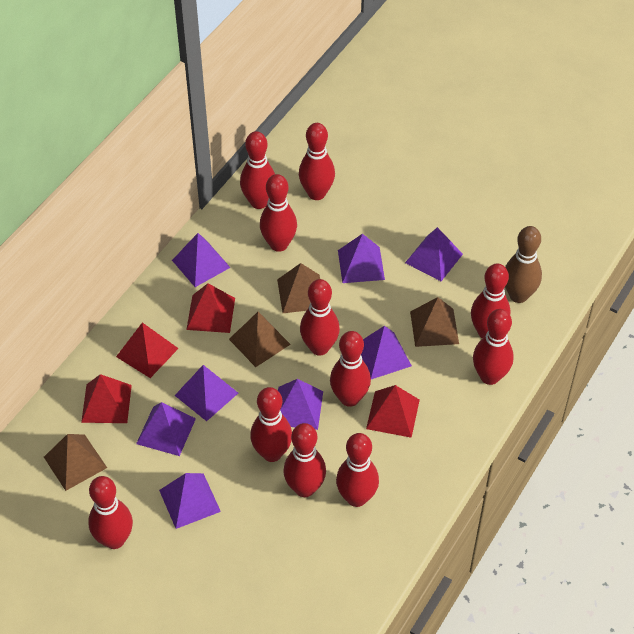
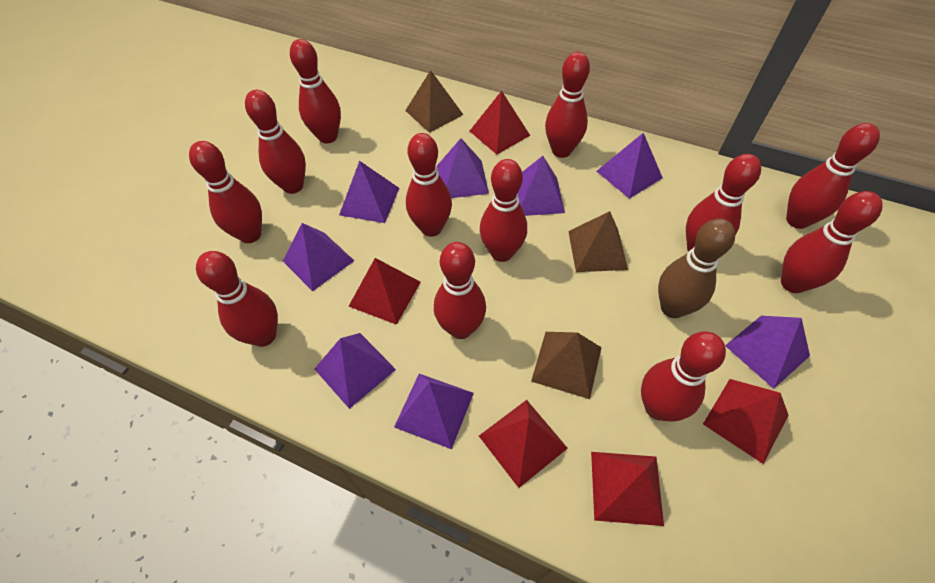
brown pyramid: [44,434,107,491] [229,312,291,367] [277,263,320,313] [410,297,459,347] = 4 -> [405,70,463,133] [531,332,602,399] [568,211,628,272] = 3
red bowling pin: [88,476,133,549] [240,131,275,209] [250,387,292,462] [260,174,297,252] [283,423,326,497] [299,123,335,200] [300,279,340,356] [330,331,371,407] [336,433,379,507] [471,263,511,338] [473,309,514,385] = 11 -> [189,141,262,243] [196,251,278,347] [245,90,306,194] [290,39,341,144] [406,133,452,237] [434,242,486,339] [480,159,527,262] [545,52,590,158] [641,331,726,421] [686,154,761,252] [781,191,883,293] [786,123,880,229] = 12
red pyramid: [81,374,132,423] [116,322,179,378] [186,283,235,333] [366,385,420,438] = 4 -> [349,258,421,325] [470,91,530,155] [479,400,568,488] [591,452,664,526] [703,379,788,464] = 5

